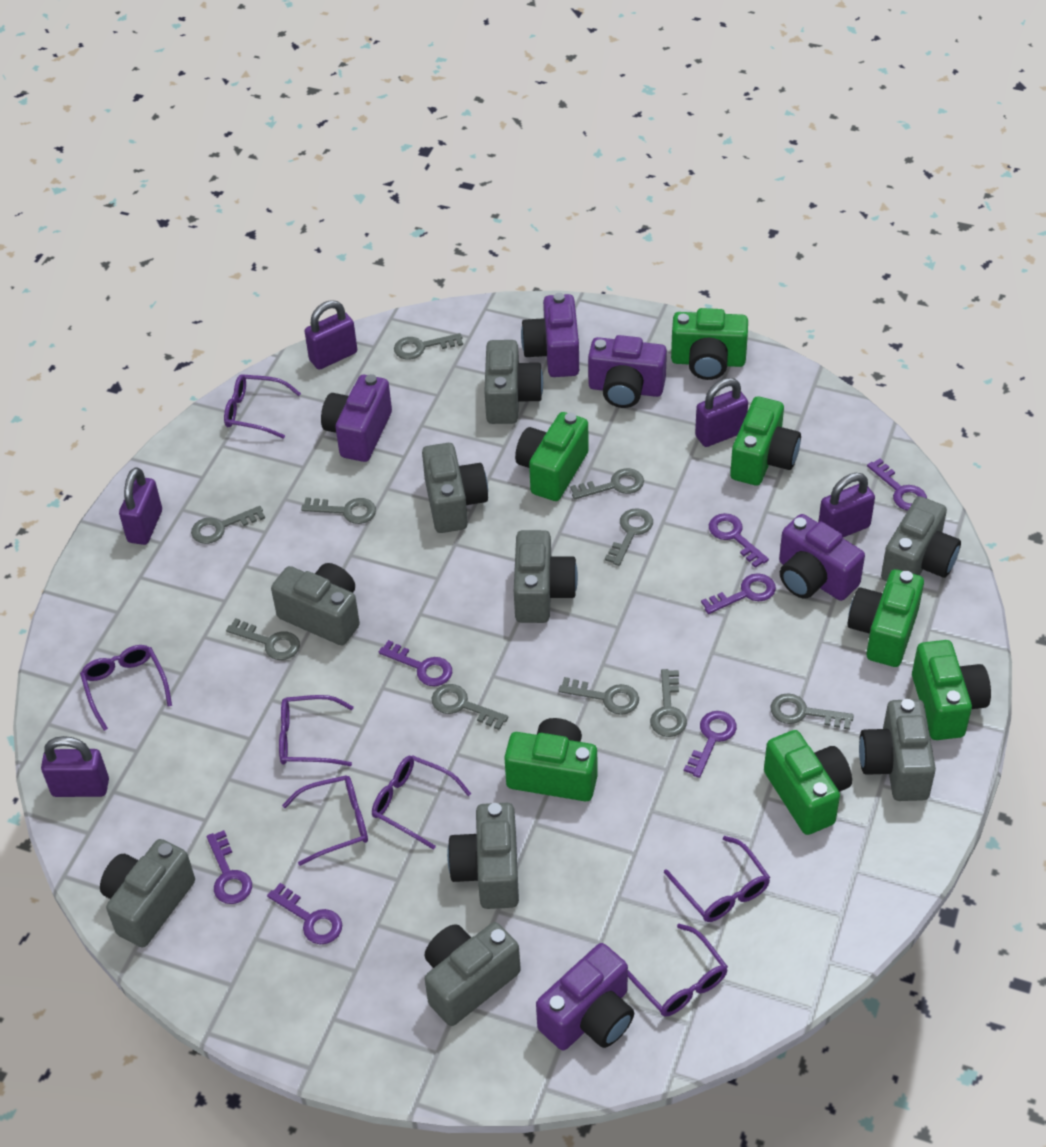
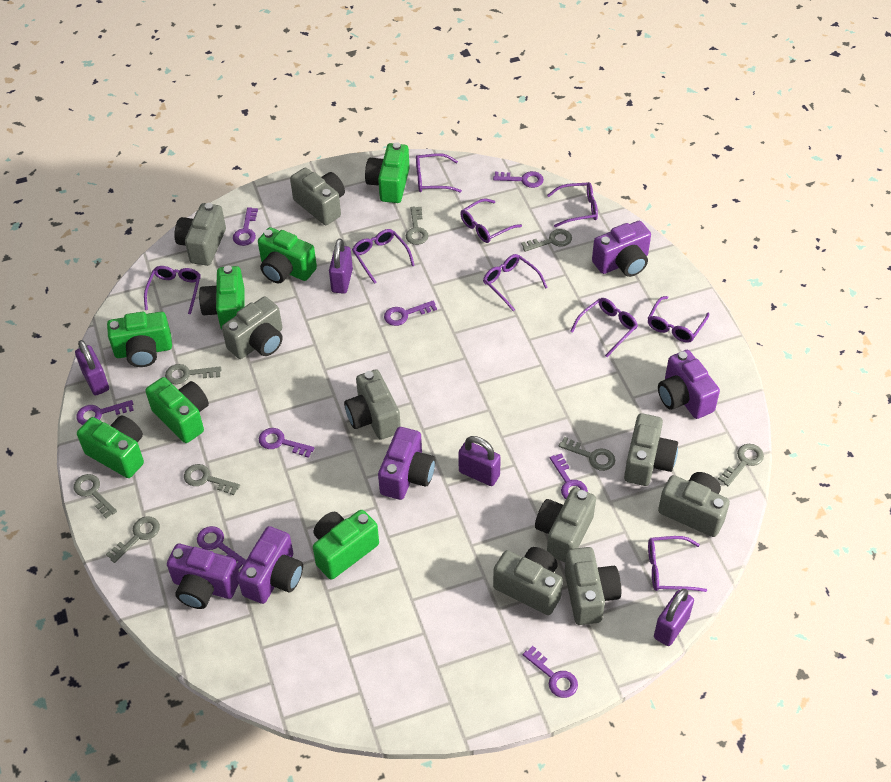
grey key: [191,506,265,544] [226,618,300,660] [301,497,376,524] [394,333,463,360] [432,684,508,730] [558,677,639,715] [570,468,644,500] [605,508,653,566] [650,669,687,737] [770,693,854,730] = 10 -> [73,474,117,518] [106,516,160,563] [165,364,221,384] [184,464,240,495] [406,206,429,245] [521,229,572,252] [559,437,615,471] [718,444,764,486] = 8
purple glasses: [80,645,172,731] [224,374,301,439] [279,695,354,766] [282,775,368,866] [372,755,471,850] [628,924,728,1017] [664,836,770,922] = 7 -> [144,266,201,314] [352,229,415,284] [416,153,462,192] [460,199,522,243] [483,254,548,311] [547,182,598,227] [570,298,638,357] [648,296,710,343] [648,536,707,592] = 9
purple key: [207,830,252,904] [267,883,342,944] [379,640,452,686] [684,711,737,778] [701,573,776,614] [709,513,769,568] [867,458,927,510] = 7 -> [76,400,134,425] [197,526,246,569] [233,207,258,246] [259,428,314,458] [384,300,437,326] [493,171,544,188] [523,646,578,698] [550,454,588,499] = 8
purple padlock: [41,736,109,797] [119,467,162,545] [304,300,357,370] [695,378,748,447] [818,473,875,537] = 5 -> [75,340,109,395] [329,238,353,294] [458,436,501,486] [654,589,694,646] = 4

